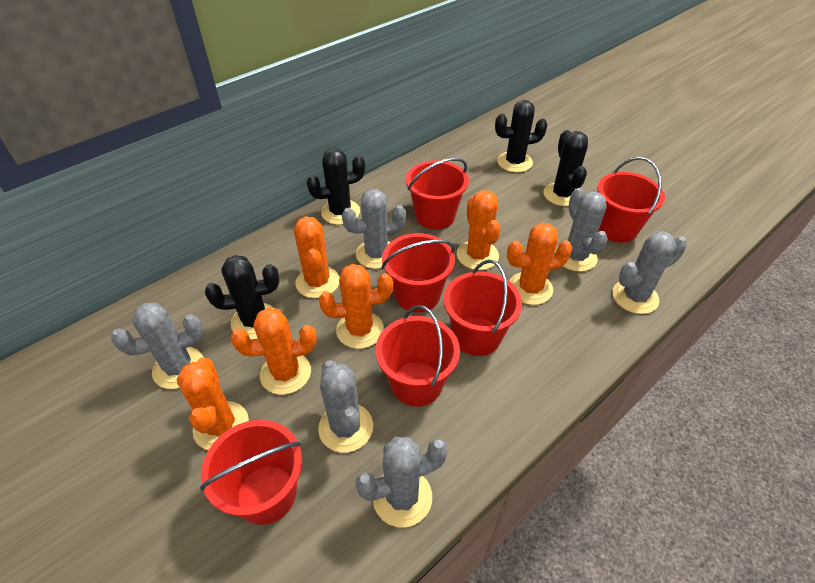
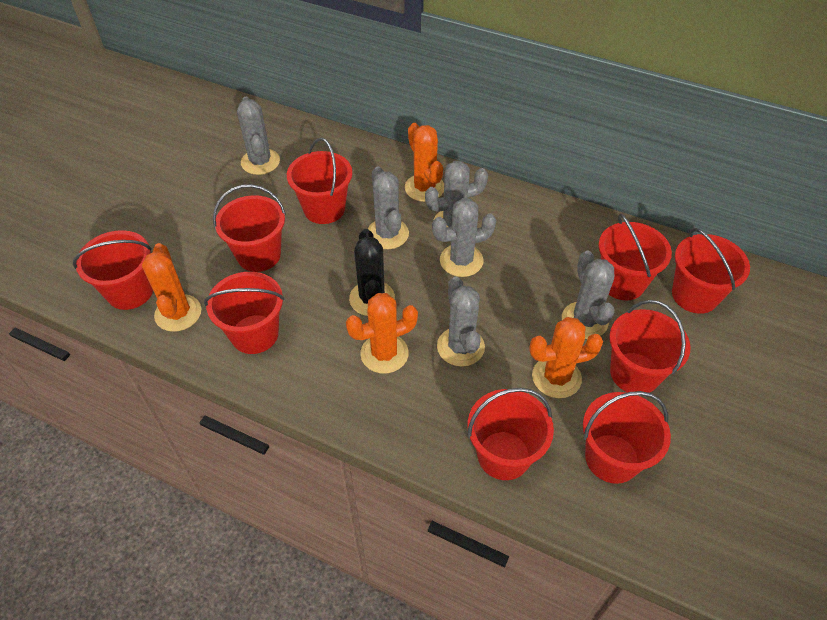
black cactus: [205,255,279,340] [307,148,365,225] [495,100,548,173] [543,130,588,206] = 4 -> [349,229,395,316] = 1
orange cactus: [176,357,249,450] [231,308,317,395] [294,216,339,298] [319,264,393,349] [457,190,501,270] [507,223,572,305] = 6 -> [142,243,201,332] [346,293,418,373] [405,123,444,202] [529,317,603,398] = 4
red bucket: [200,420,302,525] [376,305,460,407] [382,233,455,312] [406,158,469,230] [444,259,522,356] [597,157,665,243] = 6 -> [73,230,153,310] [204,272,285,354] [213,184,286,272] [287,138,352,224] [468,388,554,480] [583,391,671,484] [599,214,672,300] [609,300,691,393] [672,228,750,314] = 9

